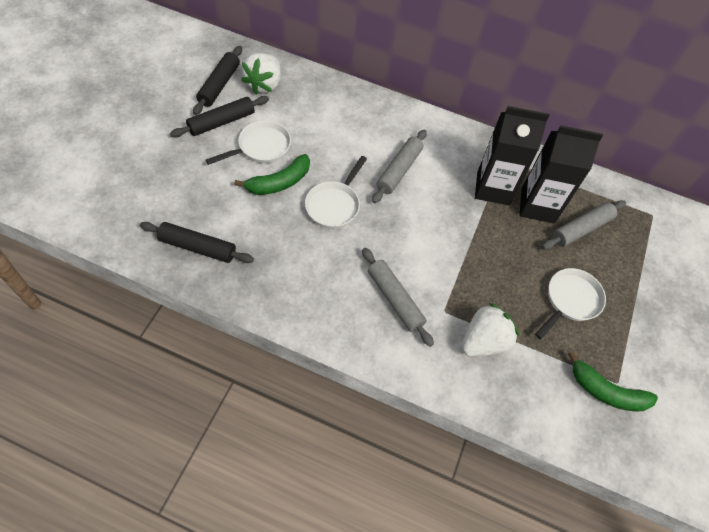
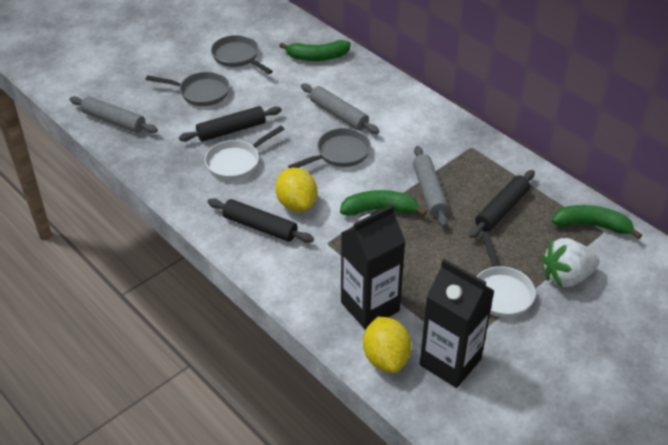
green banana: [234,154,310,195] [568,351,658,411] = 2 -> [279,40,351,61] [340,190,427,216] [552,205,642,239] = 3
grey pan: none = 0 -> [145,72,230,106] [211,35,273,74] [288,128,371,168] = 3
white pan: [206,120,291,165] [305,156,367,229] [535,268,606,339] = 3 -> [205,126,284,180] [476,232,536,317] = 2
white strawberry: [241,53,281,95] [462,303,519,357] = 2 -> [542,238,600,287] = 1
yellow lemon: none = 0 -> [275,168,317,212] [363,317,411,373] = 2

